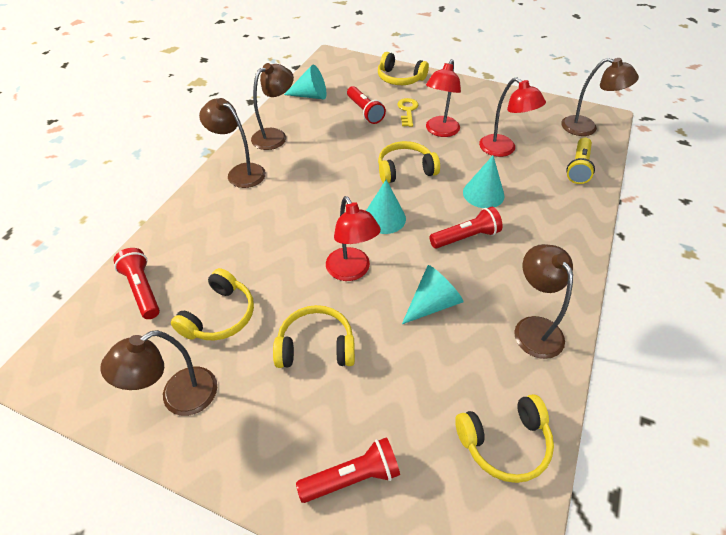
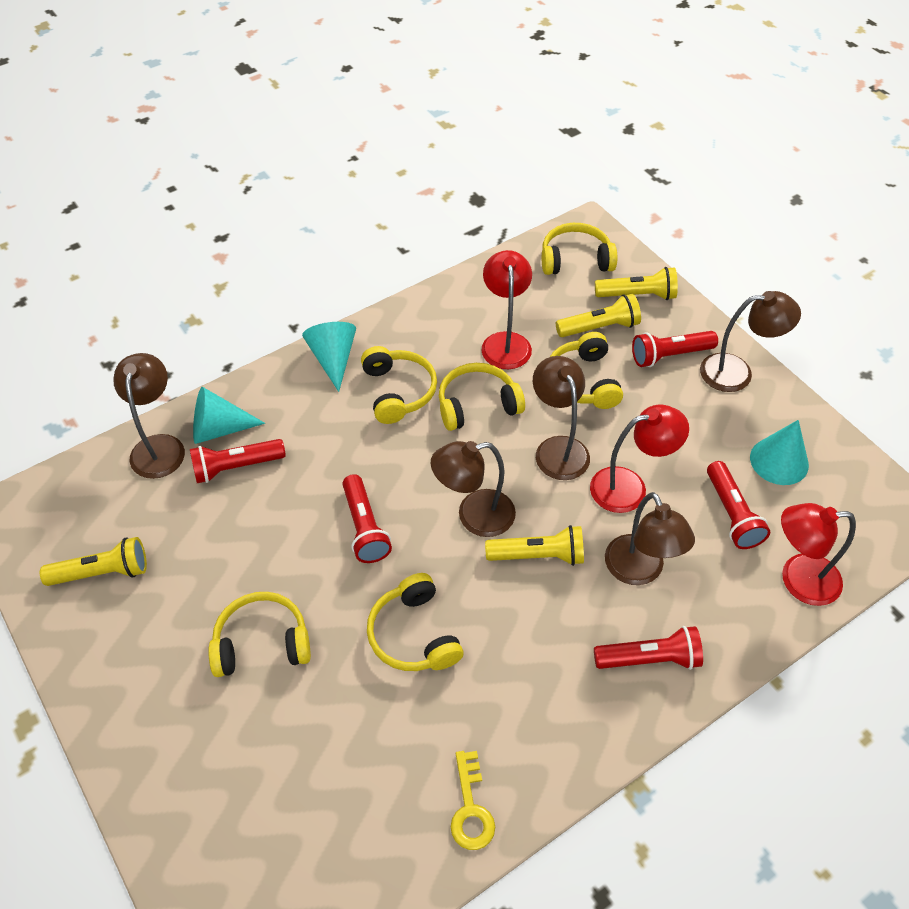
red flashlight: [114,248,160,319] [296,437,400,503] [347,86,386,124] [429,207,502,249] = 4 -> [190,439,286,483] [342,474,392,563] [594,626,703,670] [632,331,718,367] [707,461,770,549] = 5
turquoise cone: [284,65,326,99] [366,180,406,234] [402,265,464,324] [463,156,505,208] = 4 -> [193,387,265,444] [302,322,356,392] [750,420,809,485] = 3
yellow flashlight: [566,137,595,184] = 1 -> [40,537,147,586] [485,525,584,566] [556,294,641,337] [595,267,678,300] = 4
yellow headphones: [171,268,254,341] [273,305,355,368] [378,52,429,85] [378,141,440,183] [455,394,554,483] = 5 -> [208,592,311,677] [361,346,437,424] [367,573,463,671] [439,363,525,431] [542,223,617,275] [550,332,623,409] = 6

